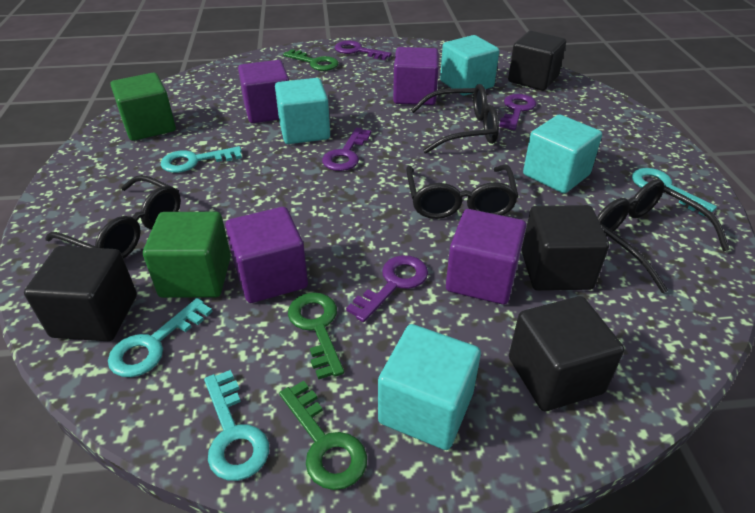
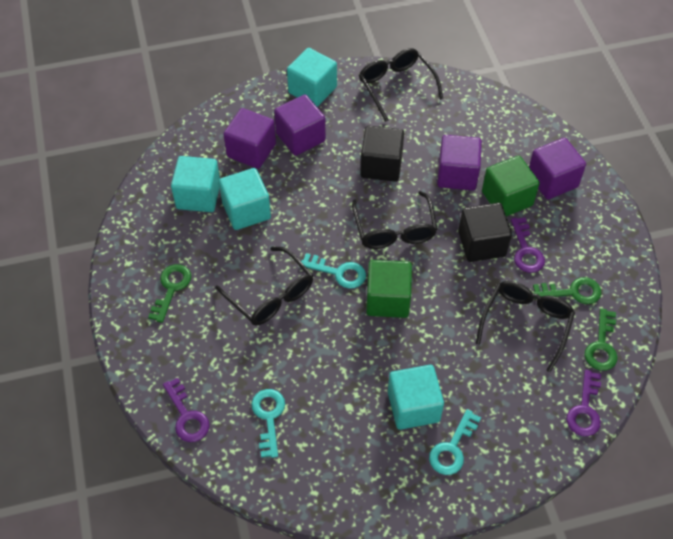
black cube: [24,246,137,341] [508,31,566,91] [509,296,624,411] [521,205,609,291] = 4 -> [360,126,404,182] [458,203,512,262] = 2
purple key: [322,128,371,171] [335,40,392,60] [346,255,428,322] [499,94,536,130] = 4 -> [163,377,210,442] [511,217,545,273] [566,370,601,436] = 3
turquoise key: [108,298,213,377] [161,146,242,173] [204,370,269,481] [632,168,717,216] = 4 -> [251,389,285,458] [301,253,366,289] [429,409,481,475] = 3

